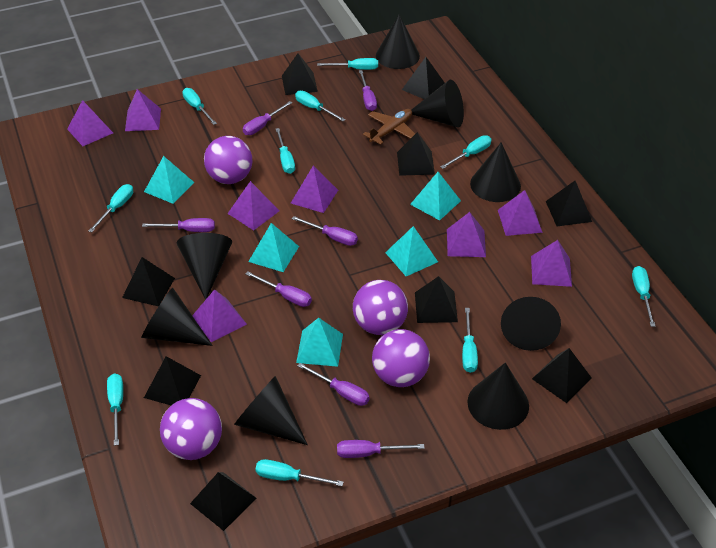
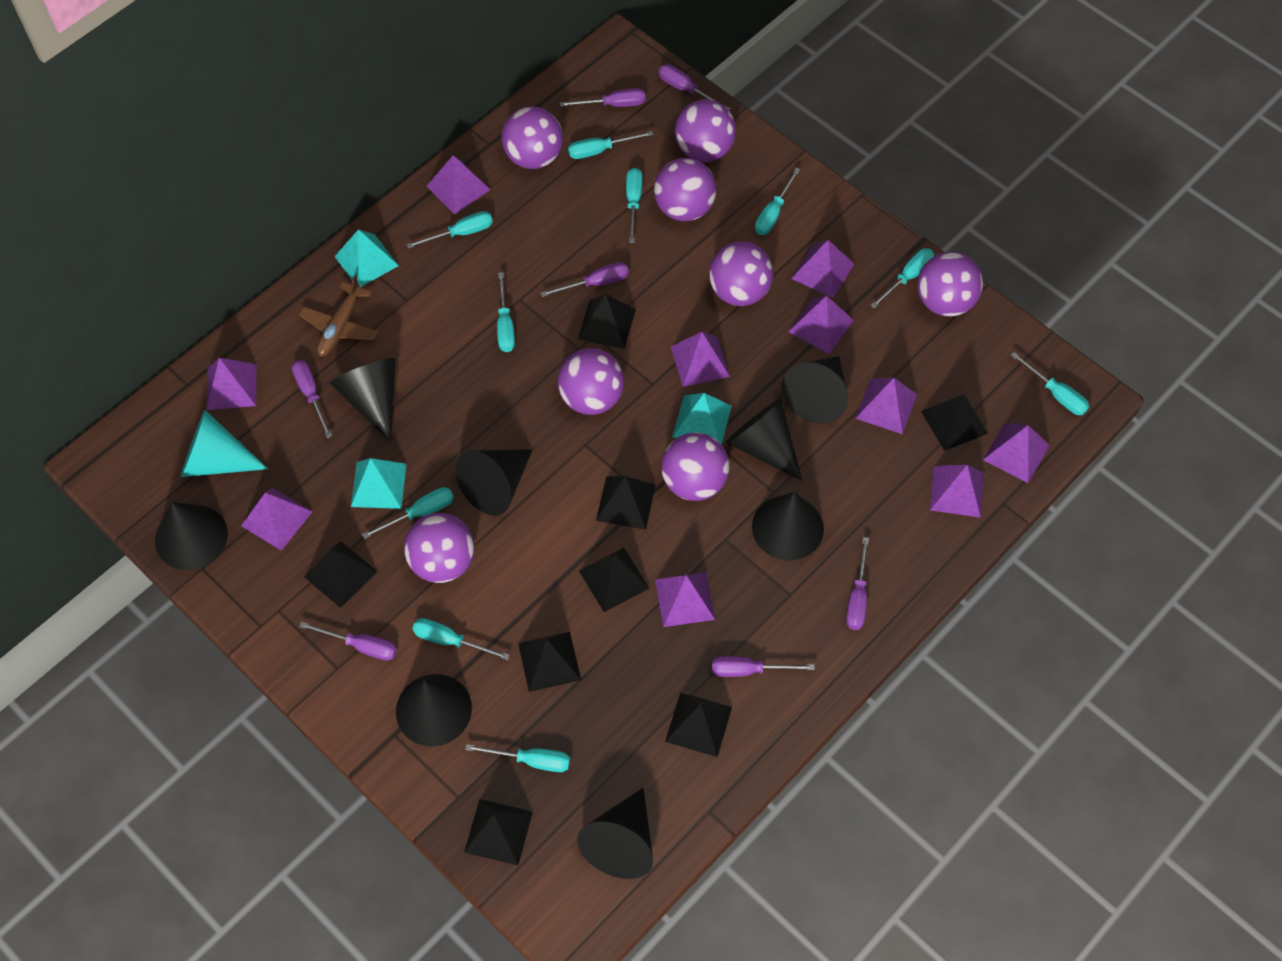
black pyramid: [122,257,175,307] [144,356,201,405] [190,472,257,531] [282,53,318,95] [397,132,435,176] [402,57,445,99] [415,276,458,323] [532,348,592,403] [546,181,592,226] = 9 -> [304,541,377,608] [464,799,533,865] [518,632,581,692] [578,294,636,349] [579,548,649,612] [596,476,656,530] [665,692,732,757] [921,394,988,451] = 8
purple ball: [160,398,222,460] [204,136,253,184] [353,280,408,335] [372,329,430,387] = 4 -> [404,513,475,583] [502,107,563,169] [558,348,624,415] [654,158,716,221] [661,433,730,501] [675,100,736,162] [709,241,773,306] [917,252,983,317] = 8
purple pyramid: [67,100,113,146] [125,89,161,131] [192,289,247,342] [227,181,279,230] [291,166,338,213] [447,212,486,257] [498,190,543,236] [531,240,572,287] = 8 -> [207,358,257,410] [241,487,313,551] [426,155,490,214] [655,572,715,627] [670,332,730,387] [788,295,854,354] [791,240,854,298] [855,378,917,434] [930,465,984,518] [983,423,1050,483] = 10
turquoise cone: none = 0 -> [181,410,268,477] = 1
turquoise pyramid: [144,156,194,204] [248,223,299,272] [296,318,343,367] [385,226,438,276] [410,172,461,220] = 5 -> [334,229,399,287] [351,458,407,509] [673,393,732,445] = 3

